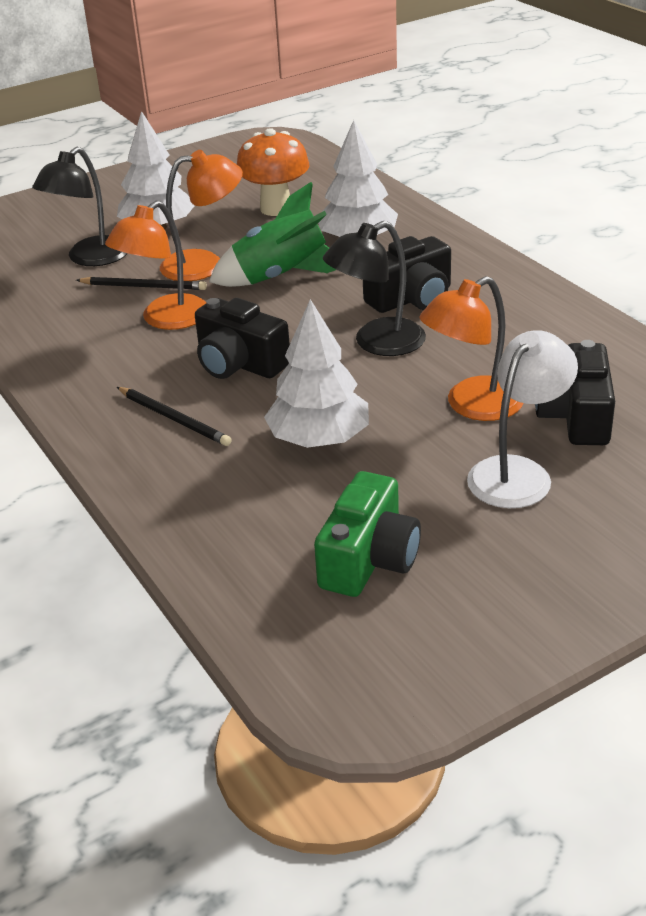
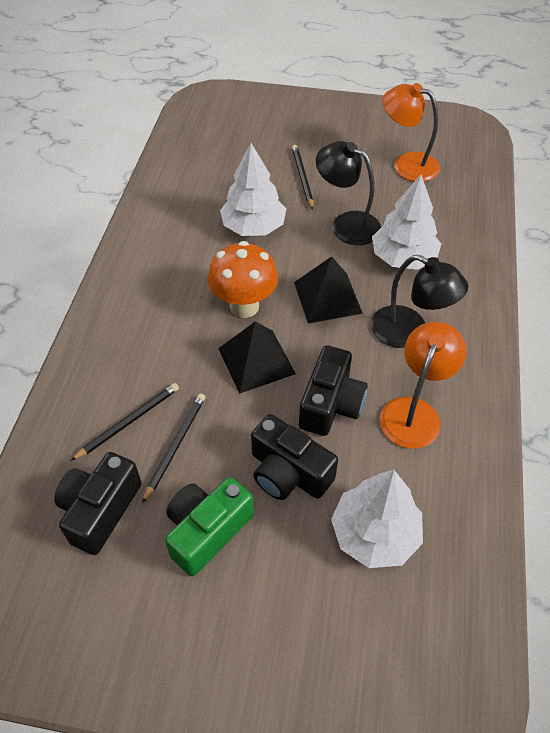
black pencil: [76,277,207,290] [117,387,232,446] = 2 -> [71,383,179,461] [142,393,205,503] [292,145,313,210] = 3
black pyramid: none = 0 -> [218,322,296,394] [294,256,363,324] = 2
green rocket: [209,182,336,287] = 1 -> none = 0
orange lamp: [105,201,206,330] [160,150,243,281] [419,276,523,421] = 3 -> [380,322,466,449] [382,83,440,182] = 2
white lamp: [467,330,578,508] = 1 -> none = 0

